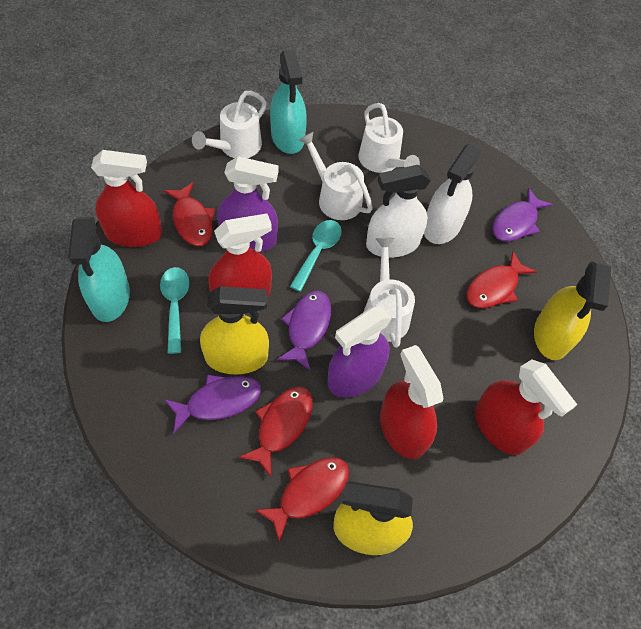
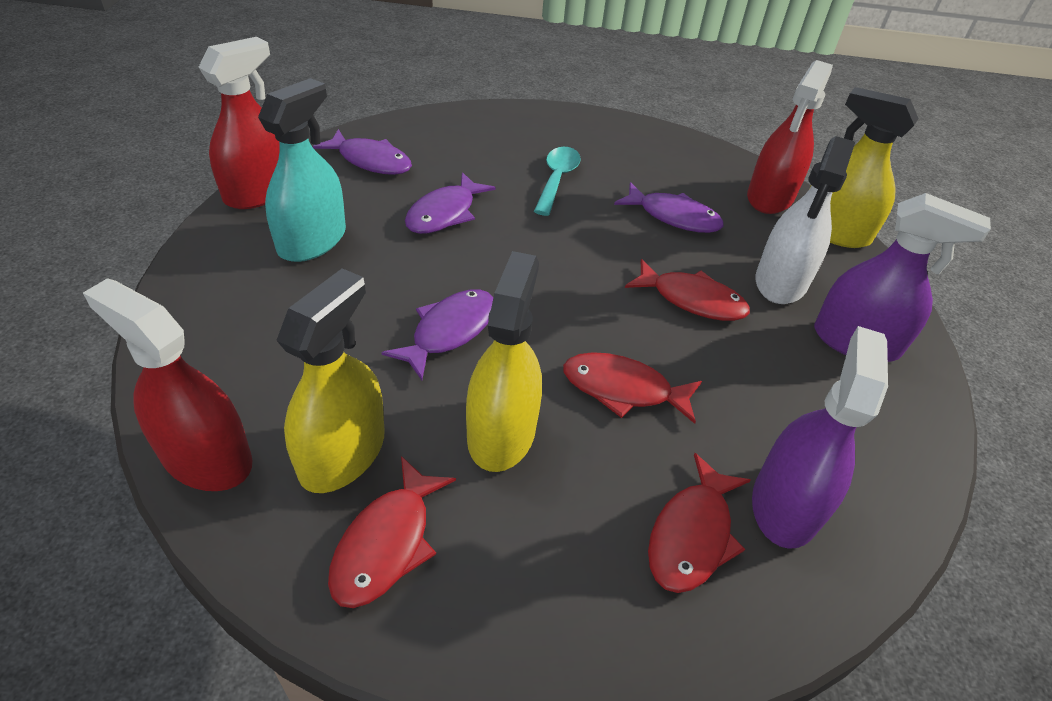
purple fish: [164,375,261,433] [277,291,331,371] [492,188,553,242] = 3 -> [313,129,412,175] [382,289,493,380] [405,172,496,234] [614,182,724,233] = 4
red spray bottle: [91,150,162,247] [208,213,272,298] [380,345,443,459] [475,359,578,455] = 4 -> [83,278,252,491] [198,37,280,209] [747,60,833,214] = 3
turquoise spoon: [160,267,189,354] [290,220,342,292] = 2 -> [534,147,581,216] = 1
turquoise spray bottle: [68,217,130,322] [270,49,307,154] = 2 -> [258,78,346,262] = 1
white spray bottle: [366,165,431,258] [424,144,481,244] = 2 -> [756,136,855,304] = 1
white watering can: [192,90,267,158] [299,132,373,220] [359,103,420,173] [364,238,415,348] = 4 -> none = 0

